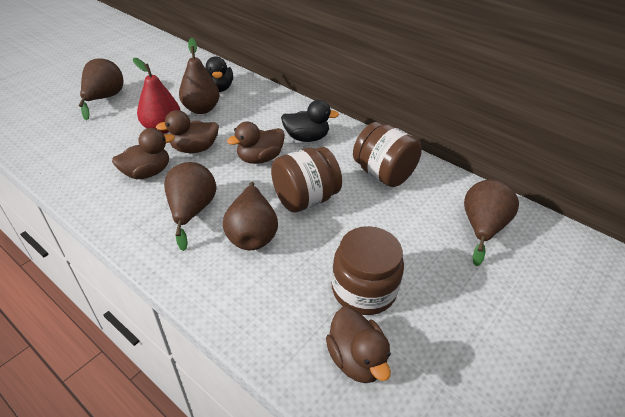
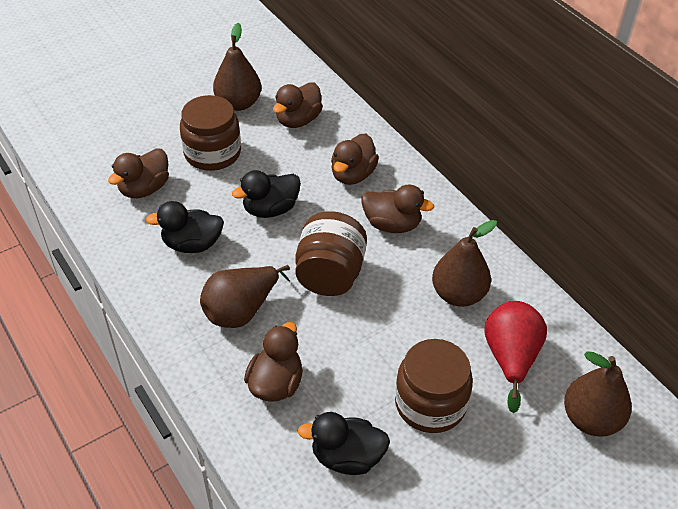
black duck: [205,56,233,92] [281,100,339,142] = 2 -> [146,201,224,253] [232,170,301,218] [298,412,390,475] = 3
brown duck: [112,128,175,179] [156,110,219,153] [227,122,285,164] [326,307,391,383] = 4 -> [108,148,169,198] [244,322,303,402] [273,82,323,128] [331,134,379,185] [361,184,434,233] = 5
brown pear: [79,58,123,121] [164,162,216,251] [179,38,220,114] [223,182,278,250] [464,179,519,266] = 5 -> [200,265,290,328] [213,23,261,111] [432,220,497,307] [564,351,632,437] = 4

